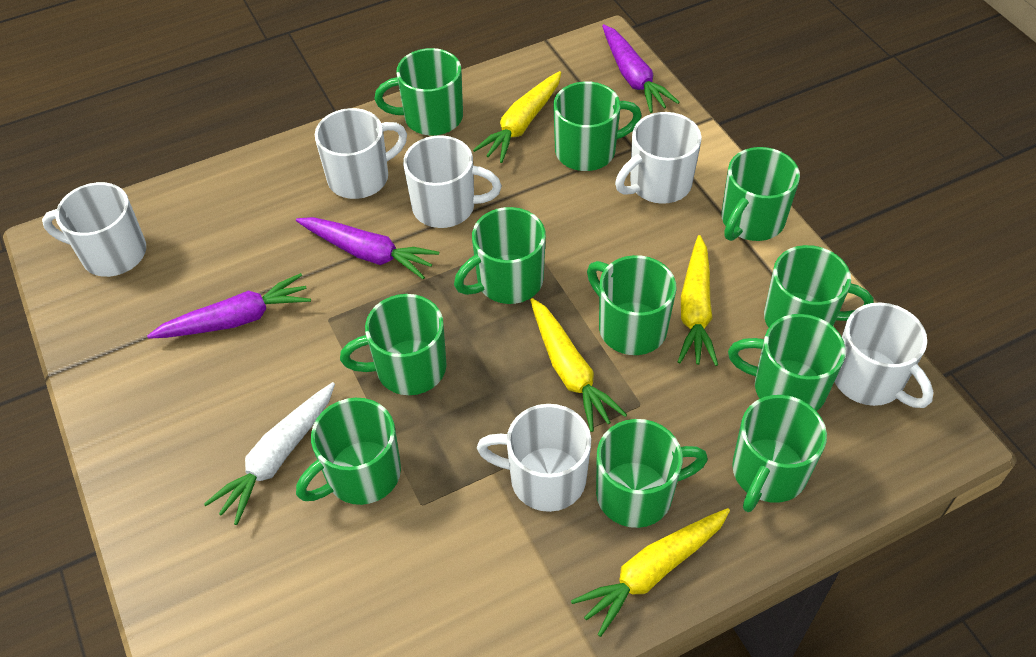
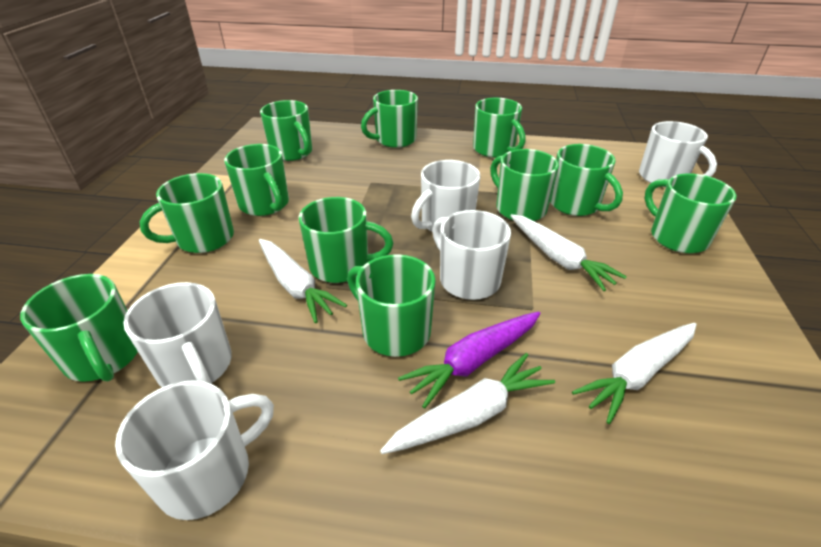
purple carrot: [147,273,311,339] [296,217,439,279] [602,24,680,113] = 3 -> [398,312,540,409] = 1
white carrot: [204,382,335,525] = 1 -> [259,239,347,323] [380,353,555,454] [510,214,627,291] [572,323,696,424] = 4
white mug: [42,182,146,277] [315,108,407,199] [403,135,502,228] [477,404,591,512] [615,112,702,204] [835,302,933,408] = 6 -> [115,380,274,520] [123,282,232,387] [411,160,481,232] [432,210,511,300] [639,121,717,187] = 5
yellow carrot: [473,71,561,163] [531,298,627,432] [571,508,730,637] [678,235,718,366] = 4 -> none = 0

